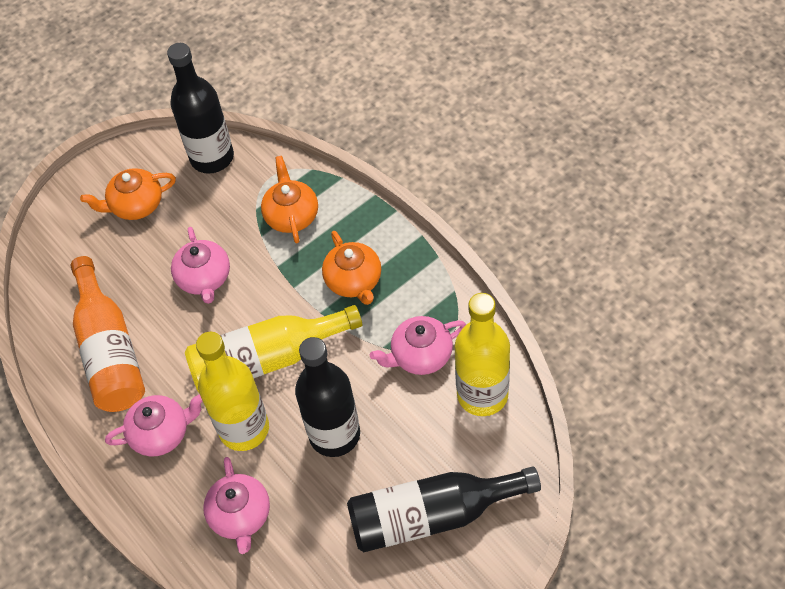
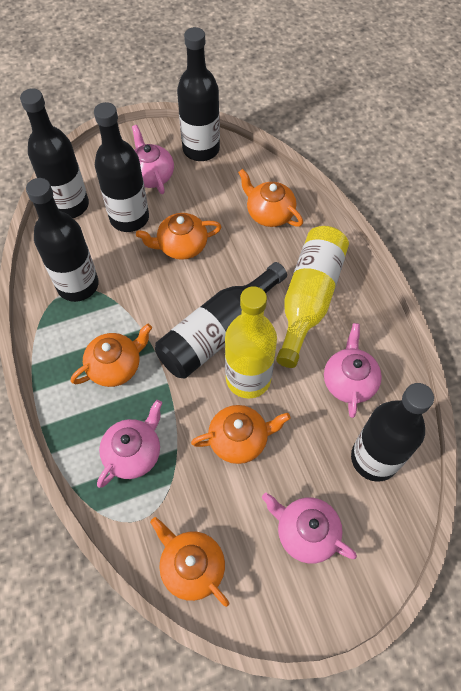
black bottle: [167,43,234,174] [295,337,360,457] [347,466,541,552] = 3 -> [20,88,89,218] [26,178,98,302] [94,102,149,232] [155,262,287,379] [177,27,220,161] [351,383,434,482] = 6
orange bottle: [71,256,145,412] = 1 -> none = 0
orange teapot: [80,168,176,220] [261,156,318,243] [322,231,381,305] = 3 -> [71,324,152,387] [136,213,221,260] [150,517,229,607] [191,405,291,464] [238,169,303,227] = 5
yellow bottle: [185,305,362,392] [196,332,269,451] [455,293,510,416] = 3 -> [225,286,277,399] [276,226,349,368] = 2

